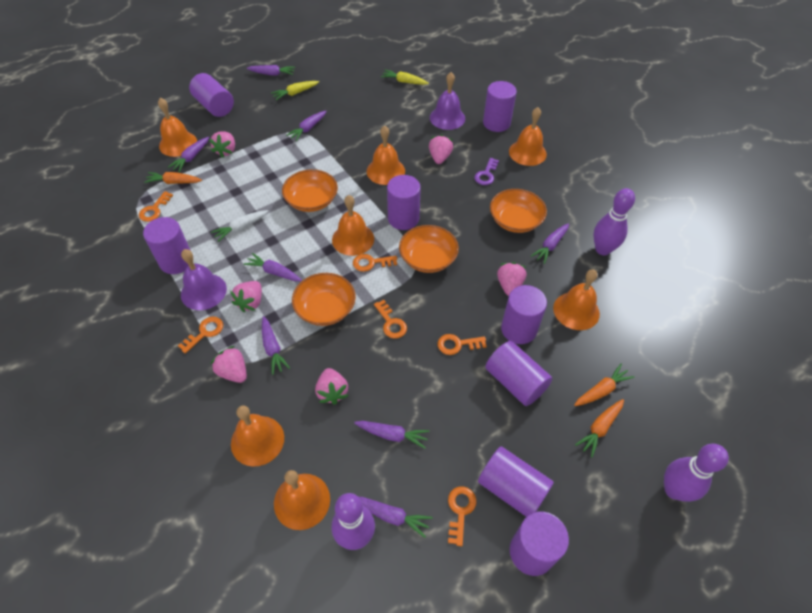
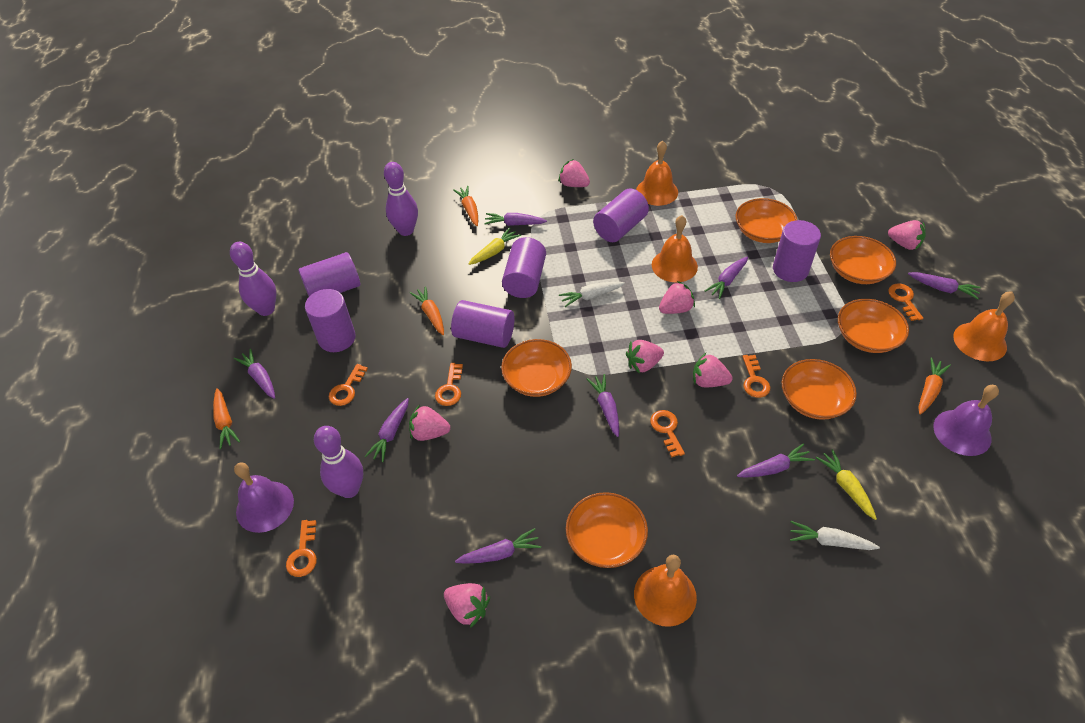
orange bell: [158,98,197,157] [231,405,284,466] [274,470,330,530] [332,195,374,256] [367,126,405,185] [509,107,547,166] [553,269,600,330] = 7 -> [634,555,697,627] [636,141,678,206] [652,215,698,283] [953,291,1015,361] = 4
orange bowl: [282,169,338,212] [292,273,356,326] [399,225,459,273] [490,189,547,233] = 4 -> [501,339,572,397] [566,492,648,568] [736,198,797,243] [782,359,857,420] [830,236,896,284] [838,299,909,353] = 6
orange carrot: [144,172,202,184] [574,364,634,406] [575,399,624,458] = 3 -> [213,388,240,449] [410,286,444,335] [453,186,478,226] [918,358,951,415] = 4
pink strawberry: [209,131,235,158] [211,346,247,383] [230,281,262,312] [315,368,348,405] [429,135,453,164] [497,262,526,296] = 6 -> [409,404,450,441] [444,583,490,628] [559,159,590,187] [626,340,664,374] [659,281,695,314] [693,353,732,387] [888,220,926,250] = 7
purple cylinder: [143,217,191,274] [189,73,234,117] [387,175,421,230] [478,446,554,517] [483,81,517,132] [485,341,552,406] [501,285,547,344] [510,512,569,576] = 8 -> [298,252,360,296] [305,289,356,352] [451,300,514,348] [502,237,546,298] [593,189,649,242] [773,220,821,282] = 6
purple key: [474,158,499,185] = 1 -> none = 0
white carrot: [211,210,268,242] = 1 -> [559,282,625,307] [790,521,880,550] = 2

